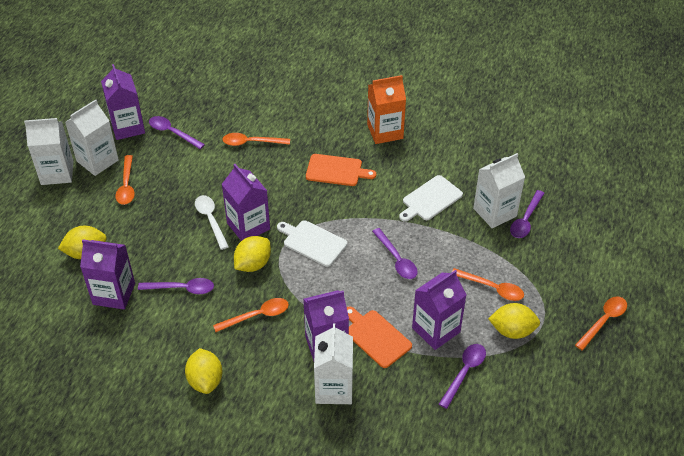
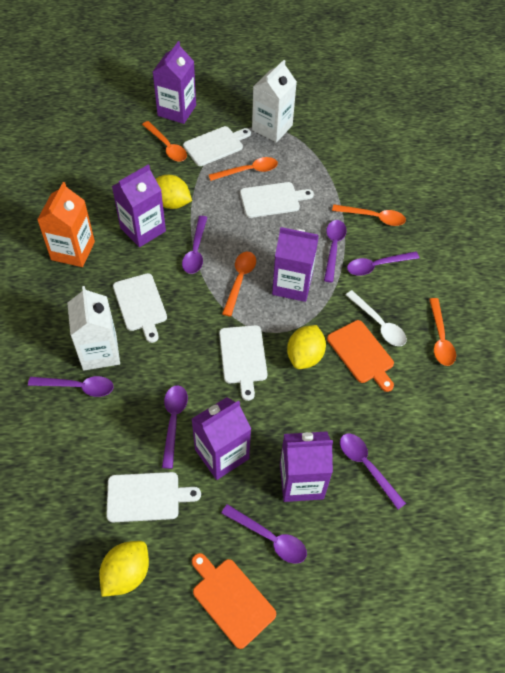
purple spoon: [138,278,214,294] [149,116,205,149] [372,228,418,279] [439,344,486,409] [510,190,545,238] = 5 -> [28,376,113,397] [162,385,188,469] [182,216,207,274] [221,504,307,564] [324,220,347,283] [340,434,406,510] [347,251,419,276] = 7
white carton: [24,118,73,185] [65,99,119,176] [314,324,353,404] [473,153,525,228] = 4 -> [67,286,120,371] [252,60,297,142] = 2
white cutting board: [277,220,347,267] [399,175,463,222] = 2 -> [106,472,201,522] [113,273,167,343] [183,126,251,166] [219,325,267,401] [240,182,314,218] = 5
yellow lemon: [58,226,107,259] [185,348,223,394] [234,236,271,272] [488,303,540,339] = 4 -> [99,541,149,597] [156,175,192,209] [287,325,326,369] = 3

